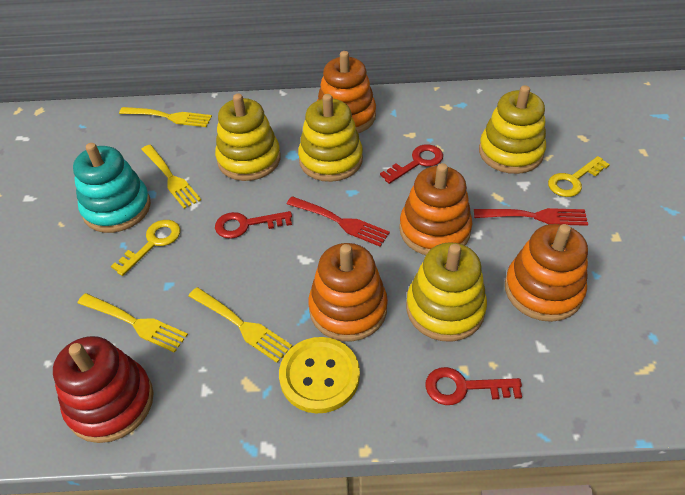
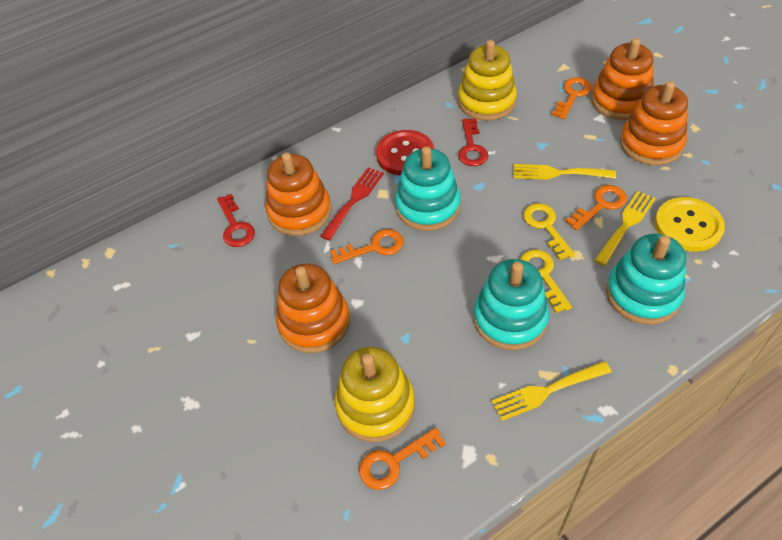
orange key: none = 0 -> [330,229,404,264] [359,428,446,490] [552,77,592,119] [565,185,627,230] = 4
red button: none = 0 -> [376,130,434,176] = 1
red fork: [287,196,390,247] [474,208,588,226] = 2 -> [321,167,384,240] = 1
red key: [215,211,292,239] [380,144,443,184] [425,367,522,405] = 3 -> [217,194,255,247] [458,119,488,166] = 2
red stacking toy: [53,336,154,443] = 1 -> none = 0
turquoise stacking toy: [73,143,151,233] = 1 -> [395,146,460,231] [473,259,549,350] [606,234,686,325] = 3
yellow fork: [78,293,188,353] [119,107,212,127] [141,145,201,209] [189,287,292,363] = 4 -> [491,361,611,421] [513,164,616,180] [594,191,656,266] = 3
yellow stacking toy: [215,94,281,181] [298,94,363,182] [406,242,487,342] [479,85,546,174] = 4 -> [335,347,415,442] [458,40,517,121] = 2

